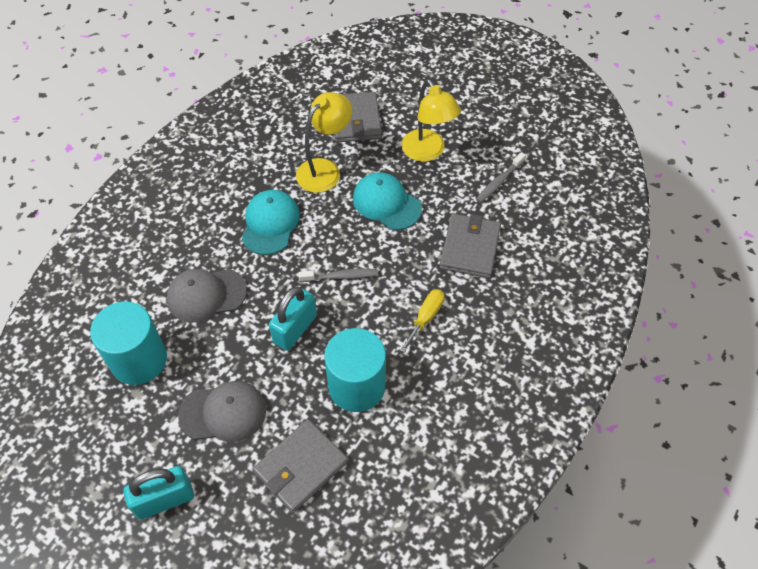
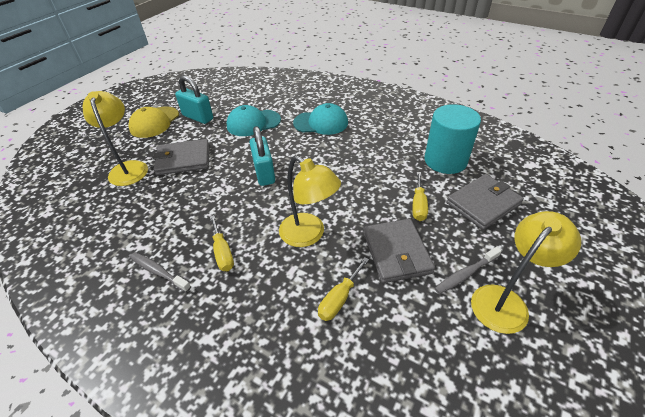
grey cap: [167,269,247,323] [178,381,266,442] = 2 -> none = 0
turquoise cylinder: [90,301,167,385] [324,328,386,412] = 2 -> [425,104,481,174] = 1
yellow cap: none = 0 -> [128,106,179,138] = 1
yellow lamp: [296,92,352,193] [401,79,461,162] = 2 -> [83,91,148,186] [279,155,341,247] [471,211,581,334] = 3
yellow screwdriver: [400,289,445,353] = 1 -> [210,215,234,271] [318,257,369,321] [413,172,428,221] = 3

